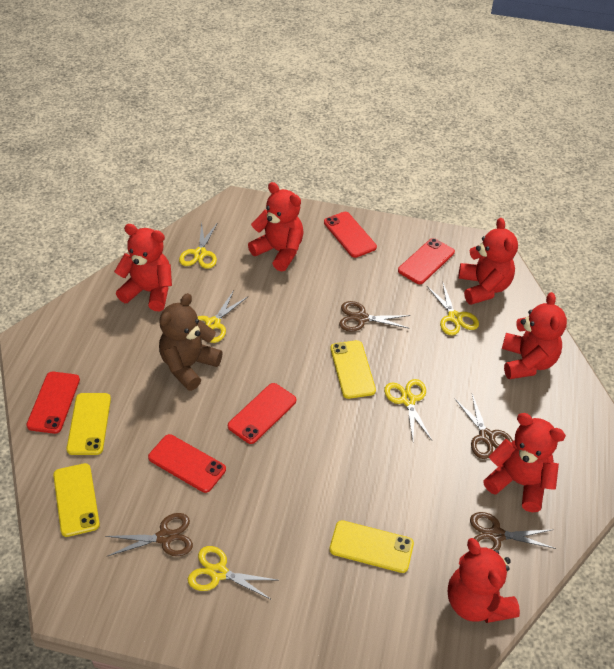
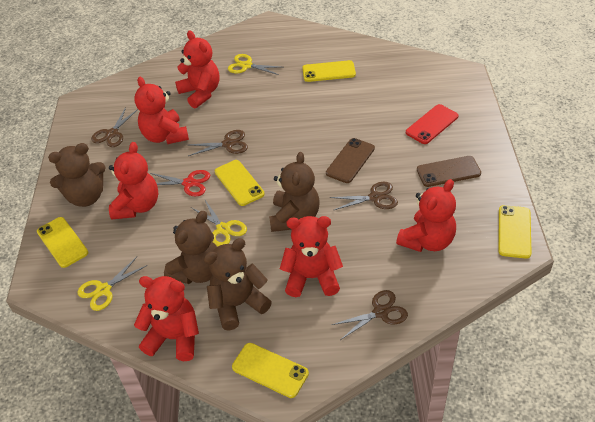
brown phone: none = 0 -> [326,138,375,183] [417,156,481,187] = 2
brown teddy bear: [159,293,223,391] = 1 -> [48,143,106,207] [164,211,217,284] [204,238,272,330] [269,152,319,232] = 4
red phone: [26,372,80,434] [148,434,226,493] [228,383,296,444] [324,212,377,258] [398,238,455,284] = 5 -> [406,104,458,144] = 1
red scissors: none = 0 -> [150,170,210,196] = 1
yellow phone: [53,463,100,537] [67,393,111,455] [330,520,414,573] [331,340,376,399] = 4 -> [37,217,88,268] [215,160,265,206] [232,343,309,398] [302,60,356,82] [498,205,532,259] = 5
yellow scissors: [179,222,218,269] [188,546,277,600] [198,290,248,343] [384,379,432,440] [427,283,479,335] = 5 -> [78,257,147,311] [191,200,247,246] [228,54,280,75] = 3

